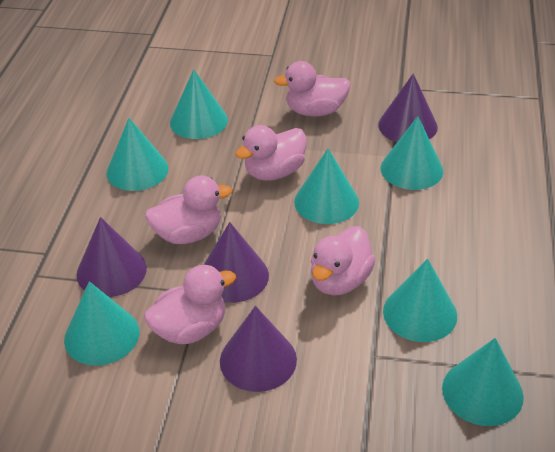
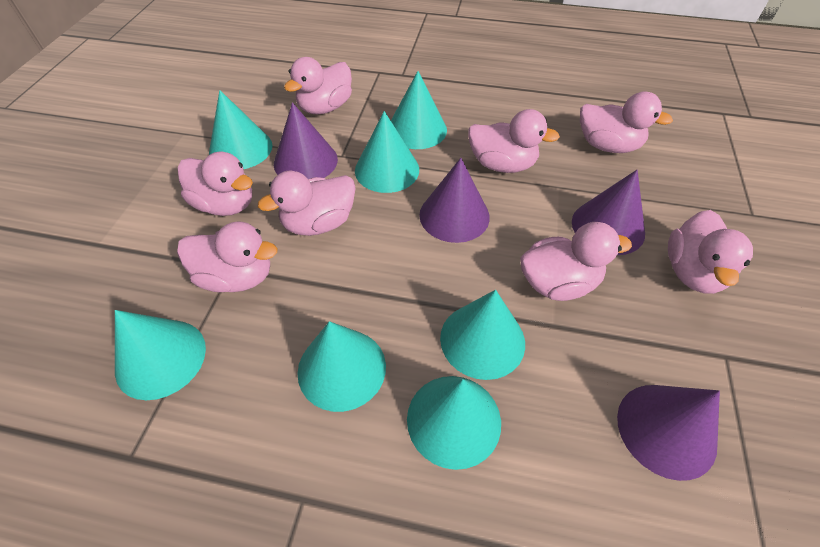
pink duck: [144,265,236,344] [145,175,232,244] [235,125,306,181] [274,61,350,117] [311,226,376,295] = 5 -> [177,222,277,292] [178,152,253,216] [258,171,356,236] [284,57,352,114] [468,109,560,173] [520,222,632,301] [580,91,673,153] [668,210,753,294] = 8

